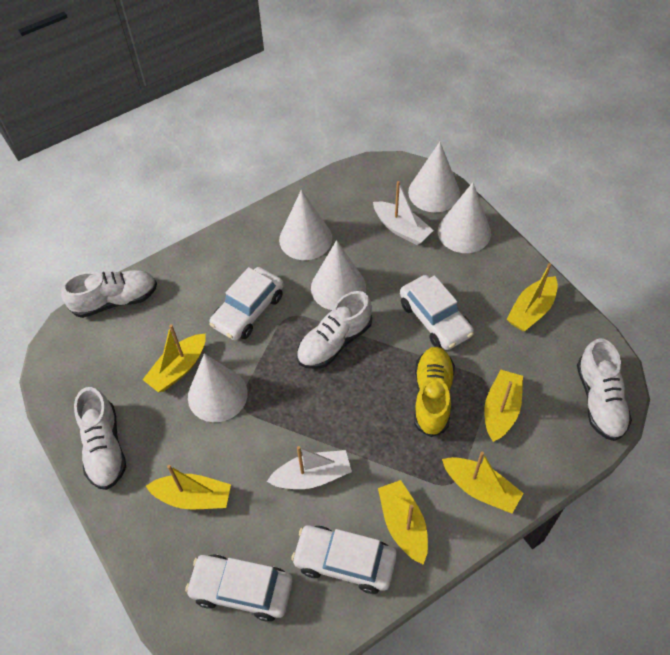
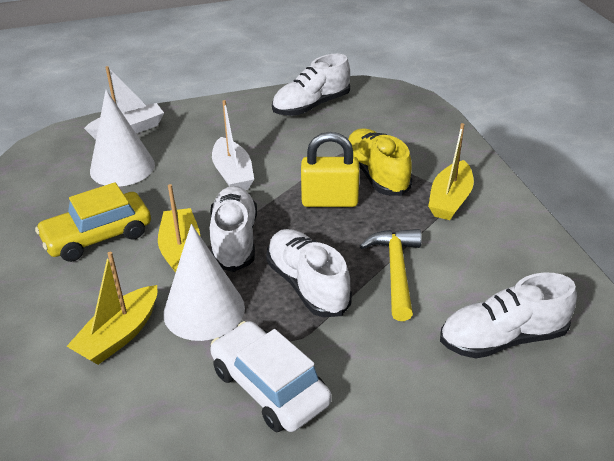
white car: [185,554,293,622] [209,267,284,341] [291,525,397,594] [400,275,474,350] = 4 -> [210,321,332,432] = 1
white cone: [188,353,248,422] [279,190,332,260] [311,240,366,310] [408,142,460,212] [438,182,491,253] = 5 -> [90,90,155,187] [163,224,245,341] = 2
yellow boat: [143,324,206,392] [146,465,231,509] [378,480,428,564] [442,451,524,513] [484,370,523,442] [506,263,558,331] = 6 -> [66,252,157,365] [158,184,201,273] [428,123,474,220] = 3
yellow car: none = 0 -> [35,182,151,262] = 1
yellow hammer: none = 0 -> [360,229,422,321] = 1
yellow padlock: none = 0 -> [301,132,360,207] = 1

